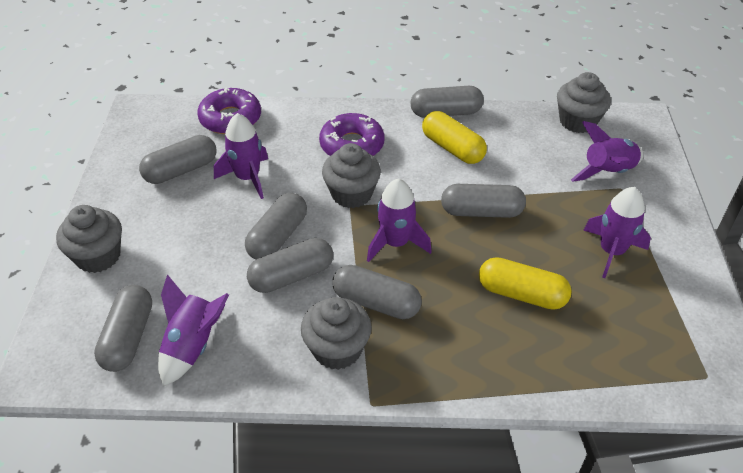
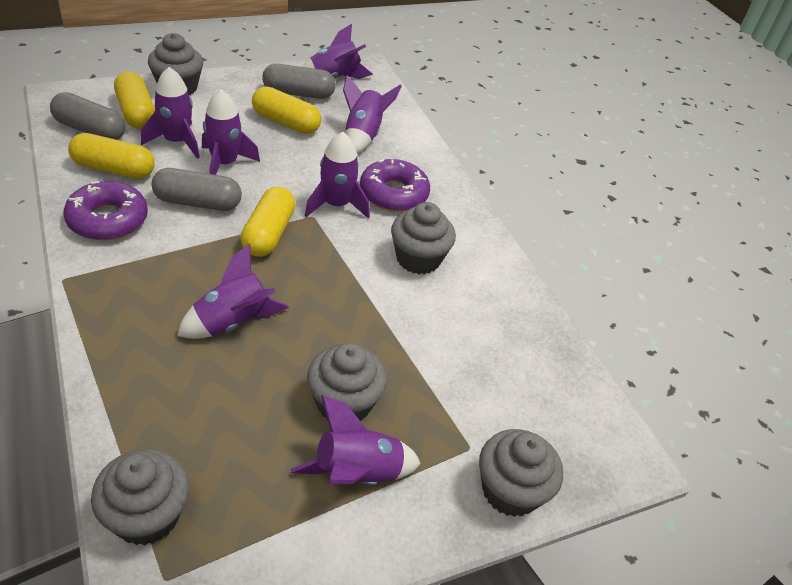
grey capsule: [94,285,152,372] [139,135,216,184] [245,193,307,260] [247,238,333,293] [332,265,422,319] [411,86,484,118] [441,184,526,218] = 7 -> [50,92,126,140] [151,168,242,211] [262,64,336,99] = 3
grey cupcake: [56,205,122,273] [301,297,372,370] [322,143,381,208] [557,72,611,133] = 4 -> [91,449,189,546] [148,33,203,95] [307,343,387,421] [391,202,456,274] [479,429,563,517] = 5
purple rocket: [158,274,229,386] [214,113,268,199] [367,178,432,262] [571,121,644,182] [583,187,651,278] = 5 -> [141,67,200,159] [177,244,289,339] [202,89,260,175] [291,395,421,485] [302,24,373,79] [305,132,370,219] [343,75,402,154] = 7
yellow capsule: [422,111,487,164] [479,257,572,310] = 2 -> [68,133,154,179] [114,71,155,129] [241,186,296,257] [252,86,321,134] = 4

